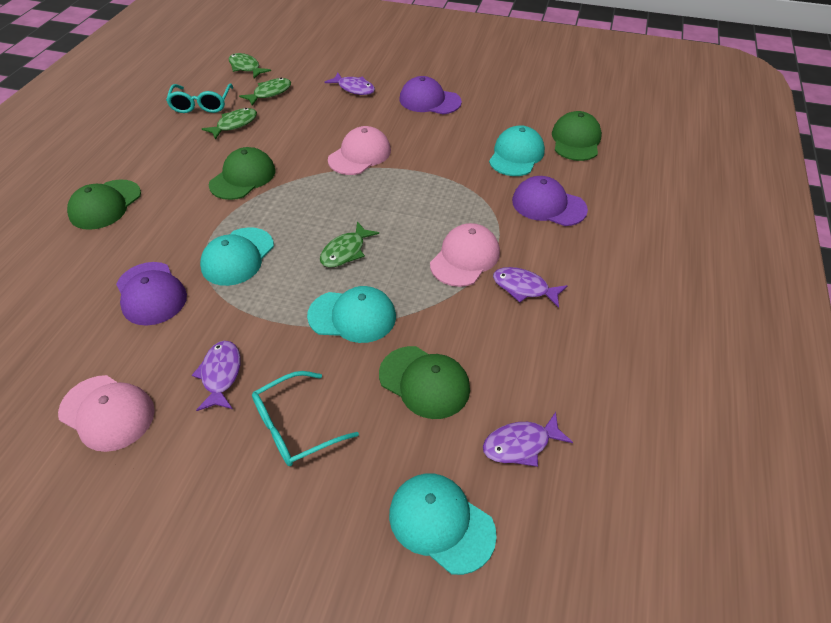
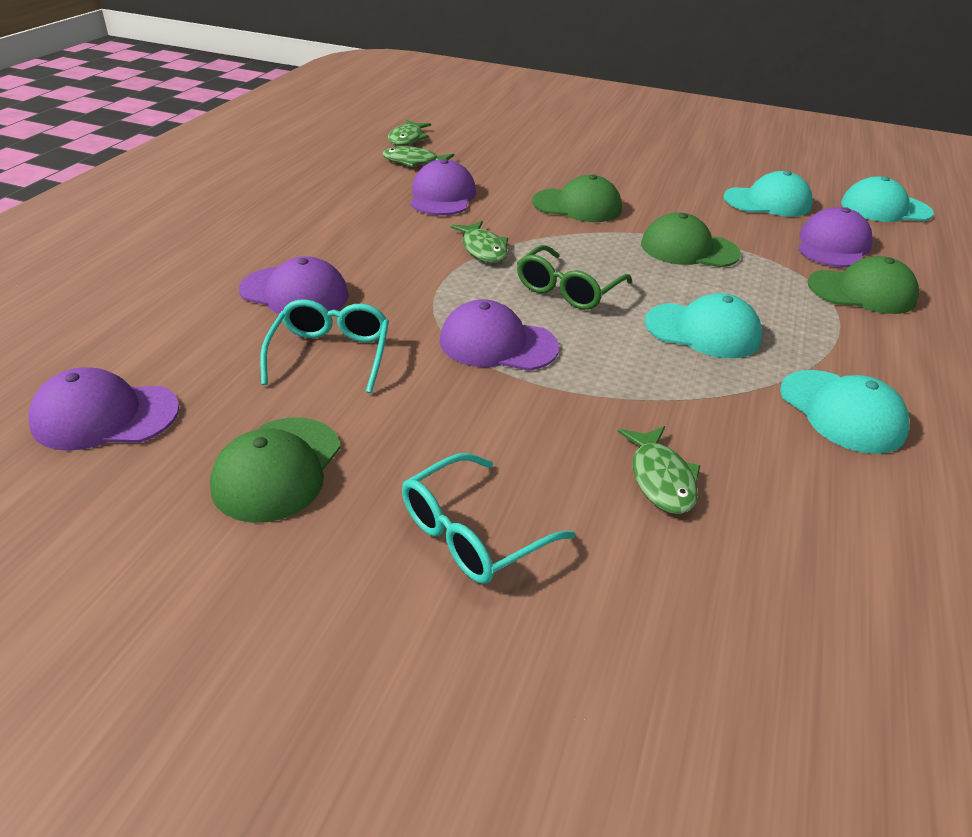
green glasses: none = 0 -> [517,245,632,310] = 1
pink cap: [58,375,155,452] [328,126,391,175] [430,223,500,287] = 3 -> none = 0
purple cap: [116,262,187,326] [400,76,462,114] [512,176,588,226] = 3 -> [28,367,179,451] [239,256,349,314] [410,159,476,215] [440,299,559,371] [798,207,873,268] = 5
purple fish: [192,341,241,411] [325,73,375,95] [483,412,573,467] [493,267,567,308] = 4 -> none = 0

